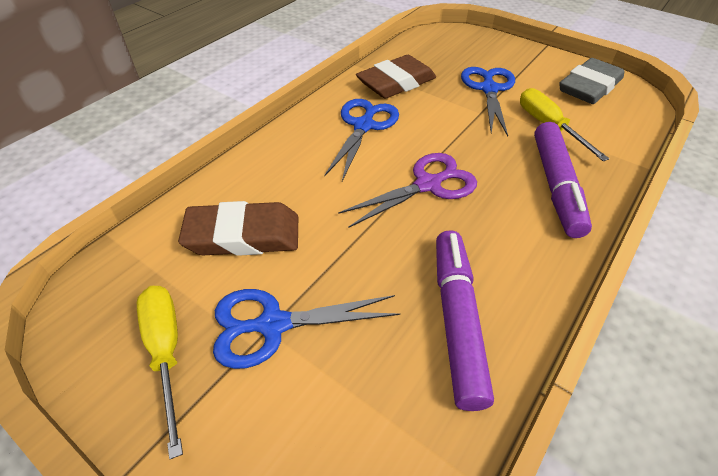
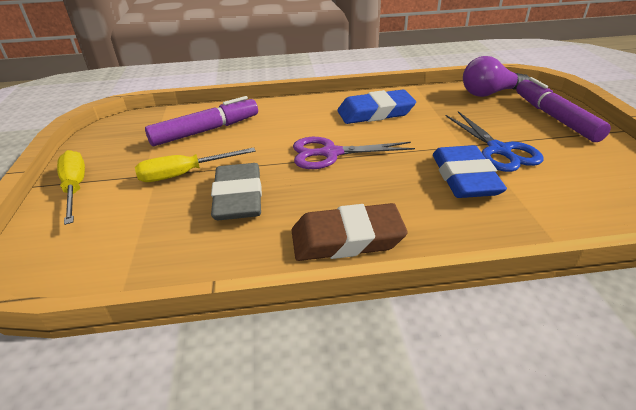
blue eraser: none = 0 -> [337,90,416,124] [433,145,507,198] = 2
blue scissors: [213,289,400,369] [324,99,399,181] [461,67,515,136] = 3 -> [446,111,543,172] = 1
brown eraser: [178,201,298,256] [356,55,436,99] = 2 -> [291,203,408,261] = 1
purple light bulb: none = 0 -> [463,56,529,97] = 1

